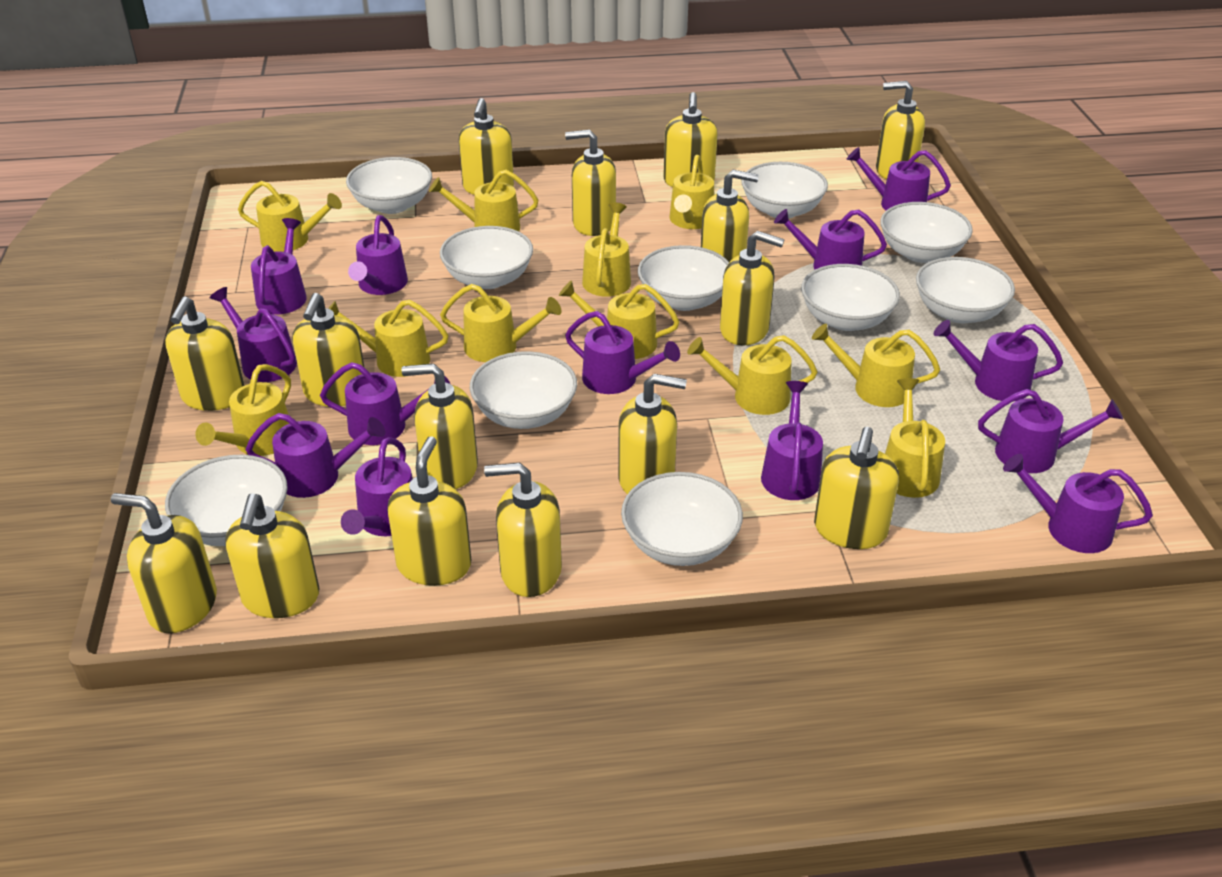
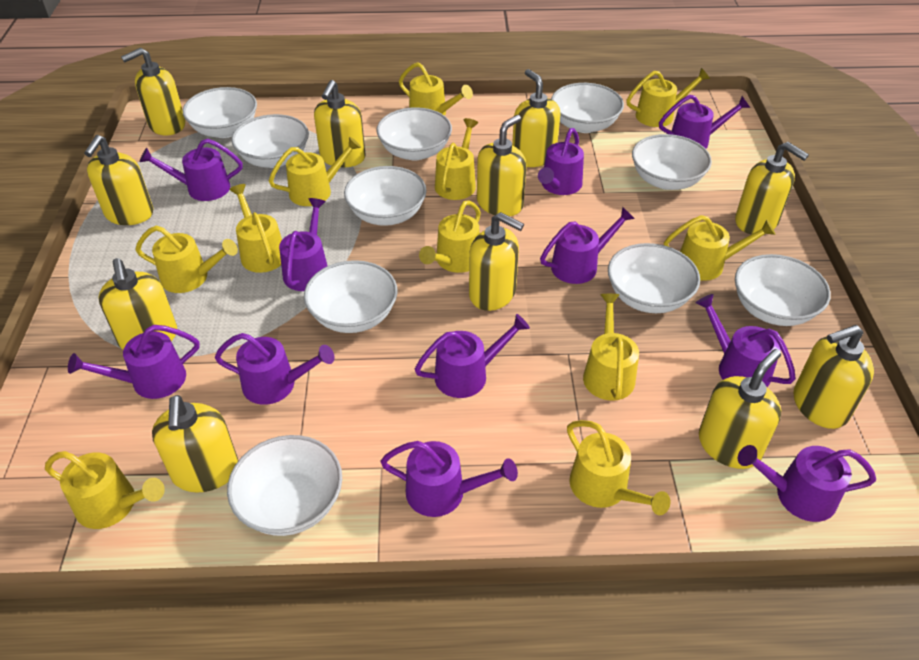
purple watering can: [210,287,297,382] [246,413,386,498] [251,218,307,315] [320,362,450,445] [341,437,413,536] [348,215,408,295] [565,311,680,394] [761,381,823,500] [774,209,887,270] [847,147,951,210] [934,320,1063,401] [978,389,1123,473] [1003,454,1153,553] = 13 -> [68,325,200,399] [140,139,243,201] [215,333,335,405] [279,198,328,291] [380,441,518,517] [415,314,530,398] [538,128,584,195] [540,207,635,284] [659,95,750,149] [696,294,796,387] [738,445,876,522] = 11
yellow soap dispenser: [111,493,217,633] [165,296,245,411] [225,493,319,618] [292,293,364,407] [387,436,471,586] [401,364,478,489] [459,98,514,195] [484,463,562,597] [565,130,616,236] [618,374,687,494] [663,92,718,187] [701,170,759,262] [720,231,784,346] [814,427,899,549] [876,81,925,180] = 15 -> [84,135,153,225] [99,258,177,350] [121,48,185,135] [152,395,238,492] [314,80,366,167] [469,212,524,311] [477,115,527,216] [512,69,561,167] [699,349,781,469] [735,142,809,234] [793,325,874,429] = 11

